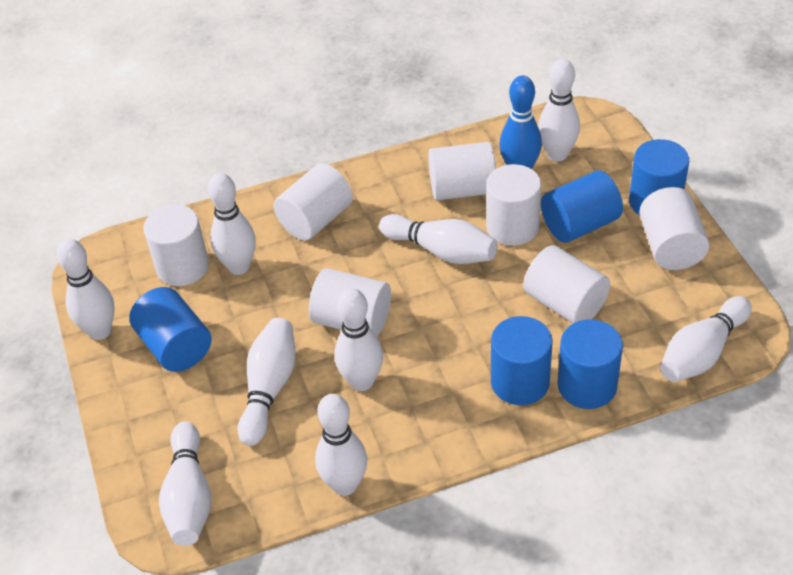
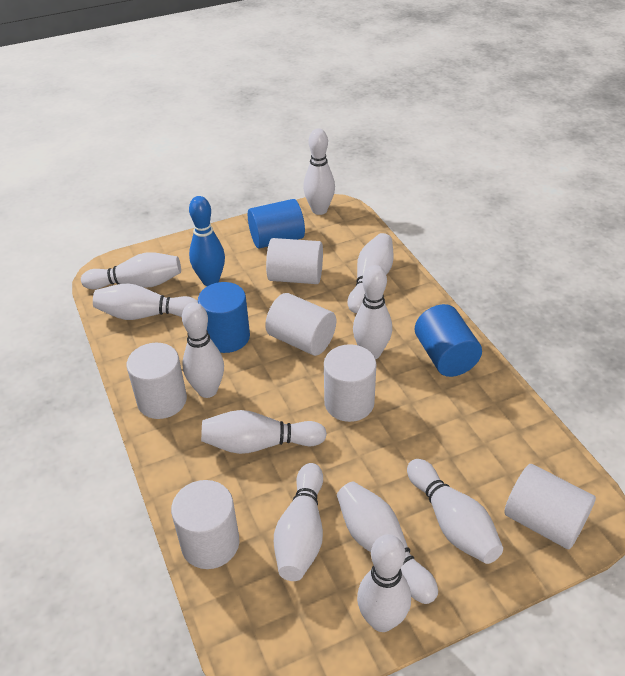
blue cylinder: [129,287,212,372] [491,316,553,405] [541,171,623,243] [558,319,623,409] [629,139,689,215] = 5 -> [198,282,250,353] [248,199,305,248] [415,304,482,377] = 3
white bowling pin: [57,239,115,340] [159,421,212,546] [208,173,256,275] [238,318,296,446] [315,394,367,496] [335,288,383,391] [379,214,497,264] [538,59,580,161] [660,296,752,382] = 9 -> [81,252,181,289] [93,283,198,320] [182,302,224,398] [201,410,327,454] [274,463,323,581] [303,129,335,215] [337,481,438,604] [348,233,393,313] [353,265,392,359] [357,534,411,632] [407,459,503,564] = 11
white cylinder: [143,204,209,286] [273,163,353,241] [309,268,391,337] [428,142,496,200] [486,164,541,246] [523,245,610,323] [639,187,709,270] = 7 -> [126,343,187,419] [171,480,239,569] [265,293,336,356] [266,238,323,284] [324,344,376,422] [504,464,596,549] = 6

